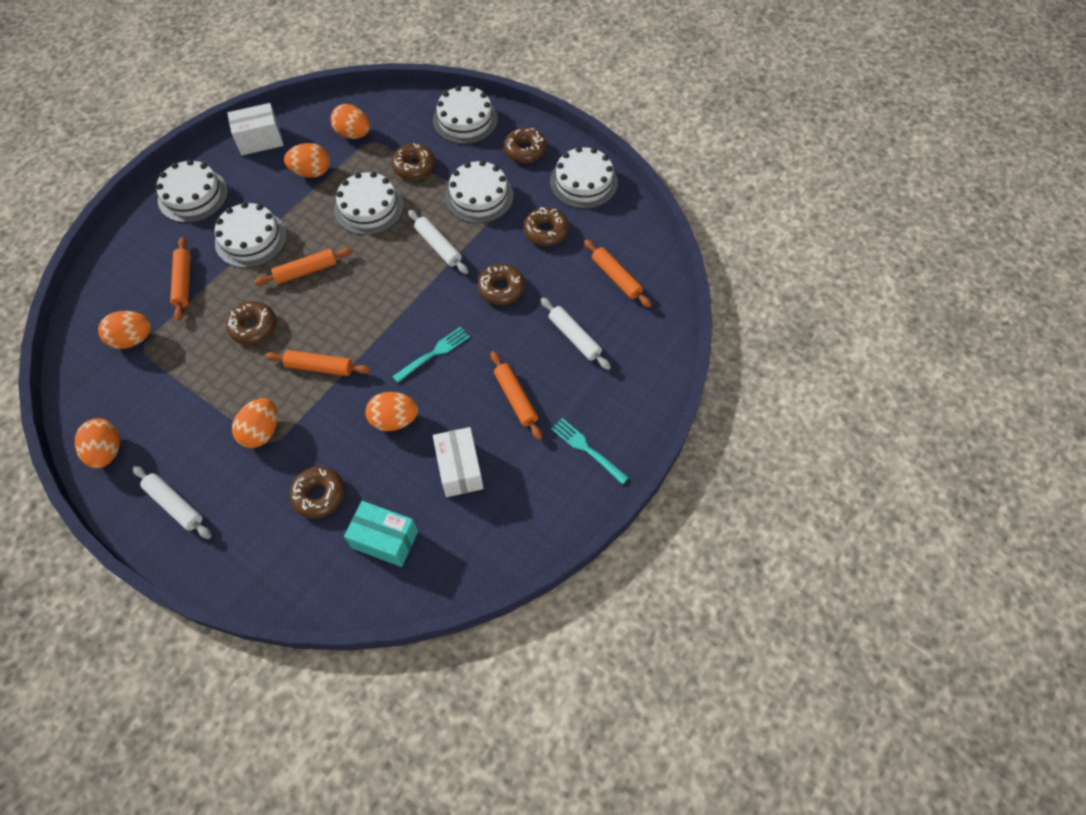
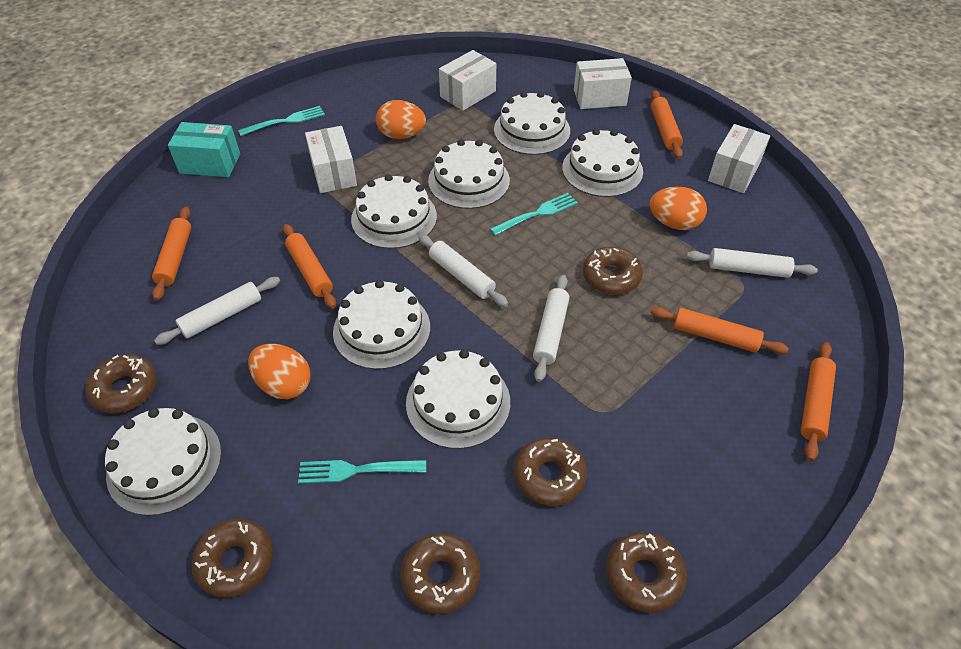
orange egg: [74,418,120,468] [98,311,151,349] [232,398,277,448] [284,143,330,178] [331,104,370,139] [365,392,418,431] = 6 -> [248,344,311,399] [376,100,426,139] [649,187,707,230] = 3
turquoise fork: [392,327,470,383] [551,418,629,485] = 2 -> [238,106,325,136] [298,460,426,484] [490,193,578,236] = 3
white box: [227,103,284,155] [433,427,483,497] = 2 -> [305,126,357,193] [439,50,496,111] [574,58,632,109] [708,124,770,193] = 4
white cake: [156,159,228,223] [215,202,287,268] [334,172,404,235] [433,86,498,144] [445,160,514,223] [550,147,618,209] = 6 -> [105,408,221,516] [333,280,430,369] [351,174,437,249] [406,350,510,449] [428,139,510,209] [494,92,570,155] [562,129,643,197] = 7
white rolling pin: [132,466,212,539] [408,210,468,274] [541,297,611,370] = 3 -> [154,277,280,345] [418,234,508,307] [533,275,569,382] [686,248,818,278] = 4

